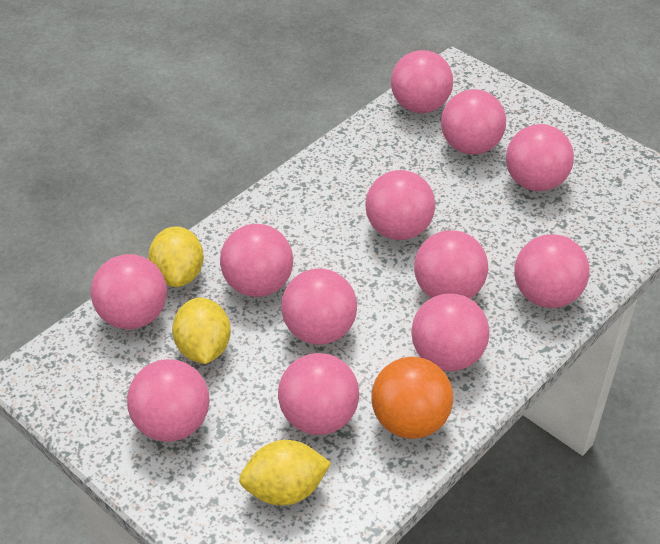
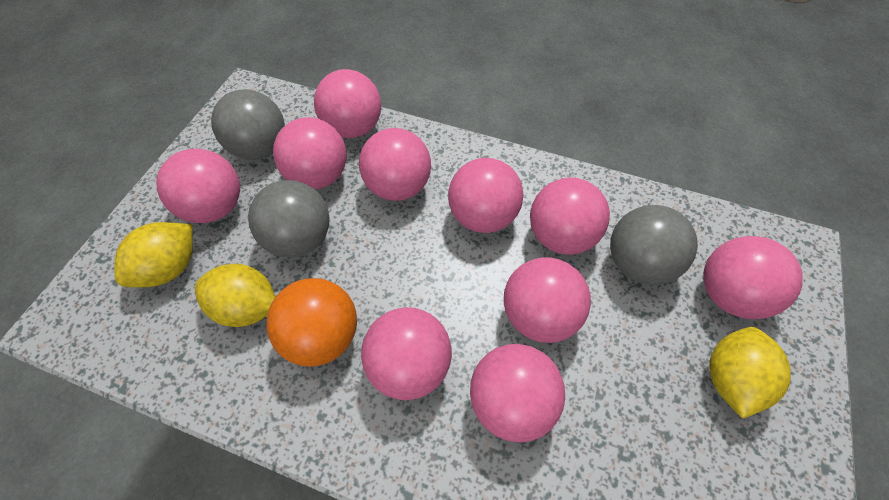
grey ball: none = 0 -> [211,89,285,160] [248,180,330,257] [610,205,698,285] = 3
pink ball: [91,254,167,329] [127,359,210,442] [220,224,293,297] [278,353,359,435] [281,269,357,345] [365,170,435,240] [391,50,453,113] [411,293,489,371] [414,230,488,299] [441,89,506,155] [506,124,574,191] [514,234,590,308] = 12 -> [156,149,240,223] [273,117,347,190] [314,69,381,138] [359,128,431,201] [361,307,452,400] [448,158,523,233] [470,344,565,443] [504,257,591,343] [530,178,610,255] [703,236,803,319] = 10

